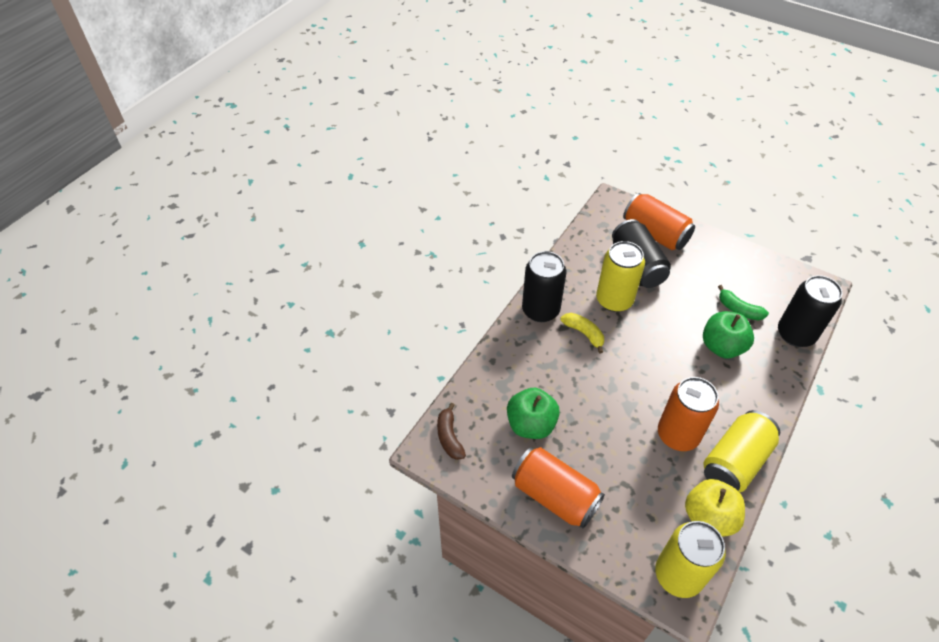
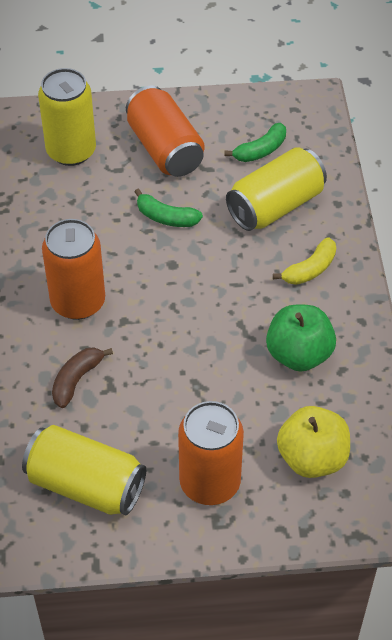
black can: [522,251,566,322] [612,219,671,288] [778,275,842,347] = 3 -> none = 0
green apple: [507,388,560,439] [703,311,754,358] = 2 -> [266,305,336,372] = 1
green banana: [718,285,769,321] = 1 -> [134,189,203,227] [224,123,286,162] = 2

